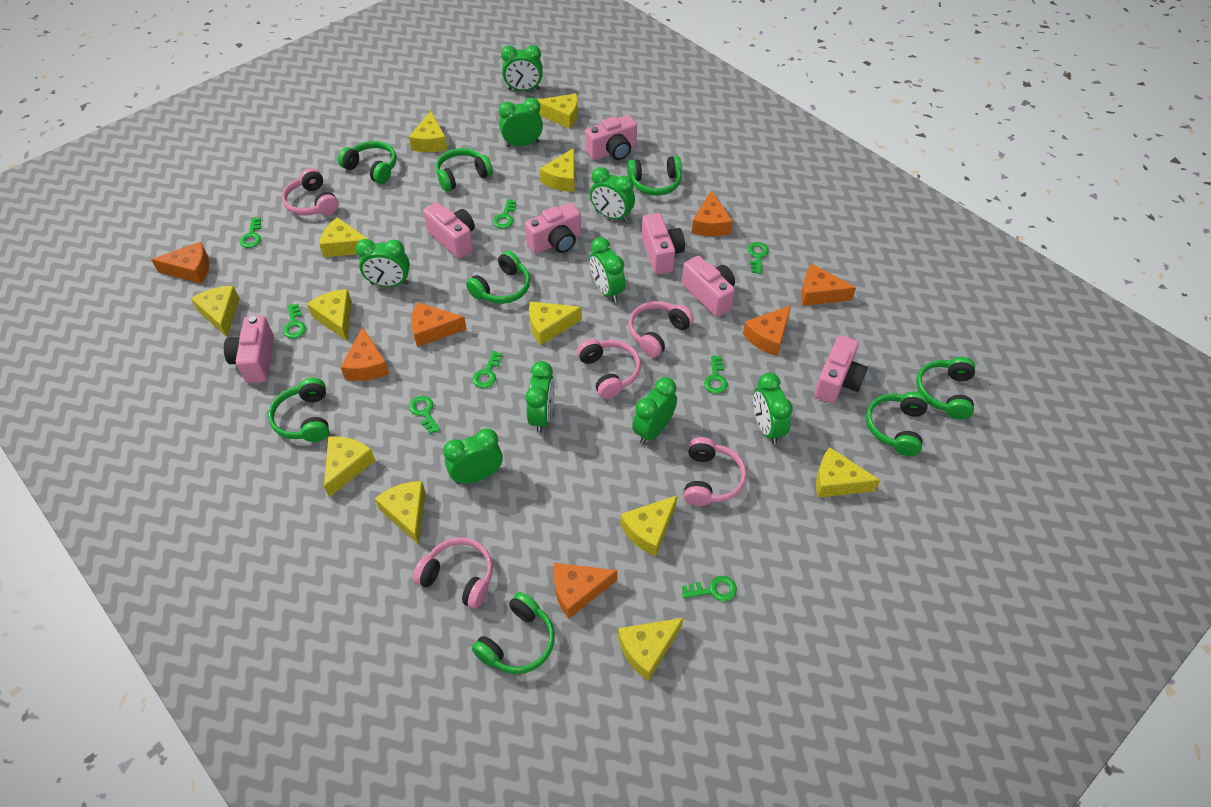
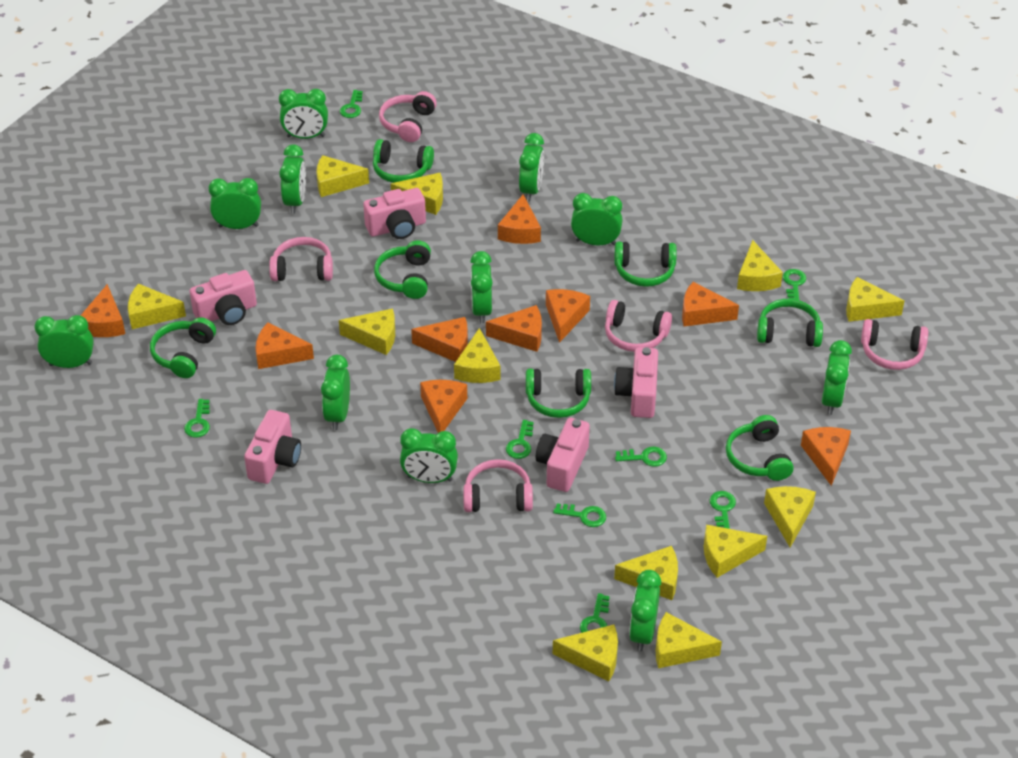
green clock: [356,239,410,287] [443,428,503,484] [499,98,543,147] [501,45,543,91] [525,361,555,433] [590,167,635,222] [590,237,626,302] [632,377,677,444] [753,373,793,444] = 9 -> [35,315,94,368] [208,178,261,229] [279,89,328,139] [279,144,306,214] [321,355,350,430] [400,428,458,483] [470,251,493,323] [519,133,544,201] [571,193,622,245] [629,570,661,651] [822,340,852,415] = 11
green headphones: [268,378,329,442] [338,141,396,184] [436,148,493,192] [466,251,530,304] [472,592,555,674] [627,156,682,196] [866,391,928,456] [916,357,975,420] = 8 -> [150,317,216,378] [373,139,434,183] [374,240,431,299] [526,369,591,418] [614,241,677,287] [726,415,794,481] [757,299,823,347] = 7
orange cheese: [151,242,209,284] [340,327,389,381] [411,302,467,347] [553,563,617,619] [692,191,733,236] [743,305,791,356] [801,264,856,306] = 7 -> [80,284,125,337] [256,323,314,369] [411,317,468,362] [420,380,467,433] [486,305,542,352] [498,194,541,244] [546,289,590,343] [682,282,739,326] [801,427,851,486] = 9
pink camera: [224,315,274,383] [423,202,475,259] [525,203,581,254] [585,115,637,160] [642,213,685,274] [682,256,735,317] [814,335,868,404] = 7 -> [190,270,257,325] [244,410,301,484] [363,188,426,239] [536,418,590,492] [614,347,658,418] = 5

